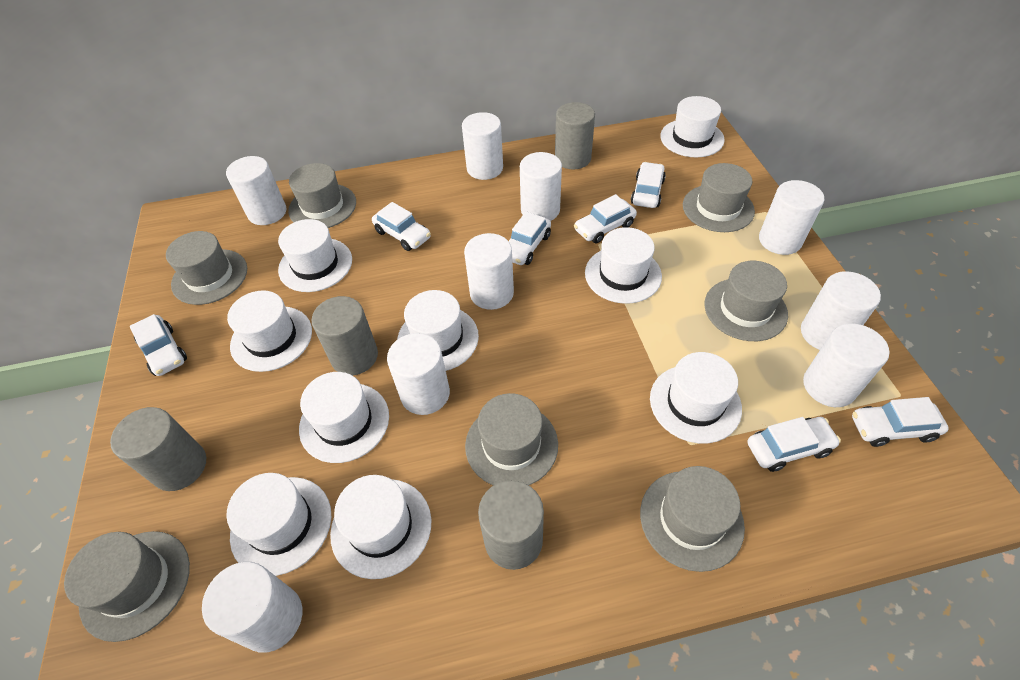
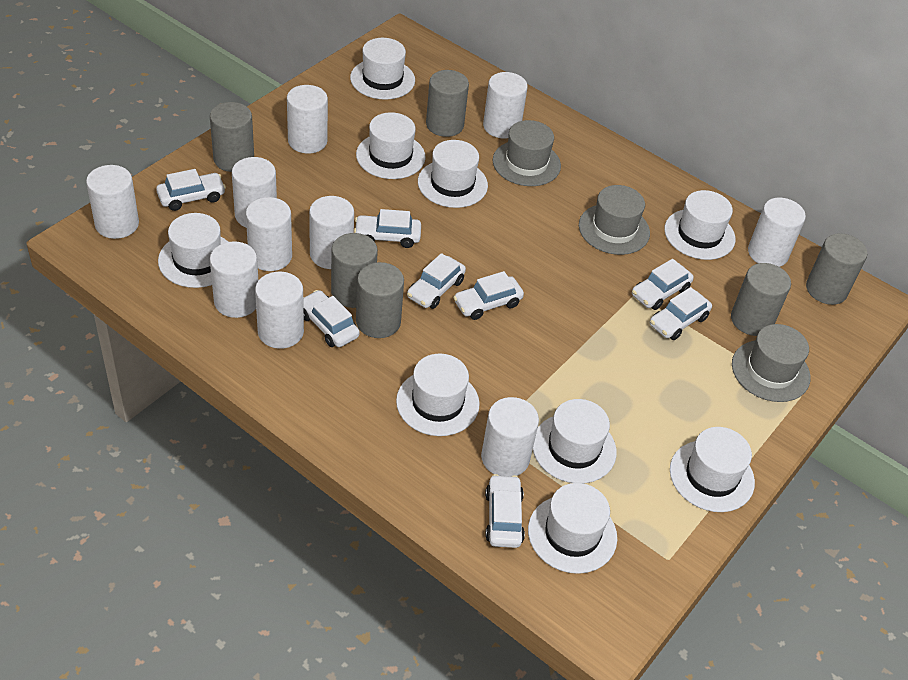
grey cylinder: [110,407,206,491] [312,296,378,375] [478,480,544,570] [555,102,595,170] = 4 -> [210,102,254,172] [331,233,378,308] [356,262,404,338] [426,70,469,137] [731,263,791,336] [806,233,867,305] = 6
grey hat: [64,531,190,642] [166,231,247,305] [288,163,356,228] [465,393,558,486] [640,466,745,572] [683,163,755,232] [704,261,788,341] = 7 -> [493,120,561,186] [579,185,650,255] [732,324,810,402] = 3
white car: [130,314,187,376] [372,202,431,251] [509,211,551,265] [574,194,637,243] [631,162,666,208] [748,417,841,472] [852,397,949,447] = 7 -> [156,169,226,211] [303,290,360,347] [354,209,421,248] [407,253,466,309] [453,271,524,320] [485,474,525,548] [632,259,694,310] [650,287,712,340] = 8
white cylinder: [202,562,302,653] [226,156,286,225] [387,333,450,415] [462,112,503,180] [464,233,514,310] [520,152,562,221] [759,180,824,255] [801,271,881,350] [803,324,889,407] = 9 -> [86,165,139,239] [210,241,258,318] [232,157,277,228] [246,197,292,271] [255,272,304,349] [287,85,328,153] [309,196,354,269] [481,397,539,476] [483,72,528,139] [748,198,806,267] = 10

